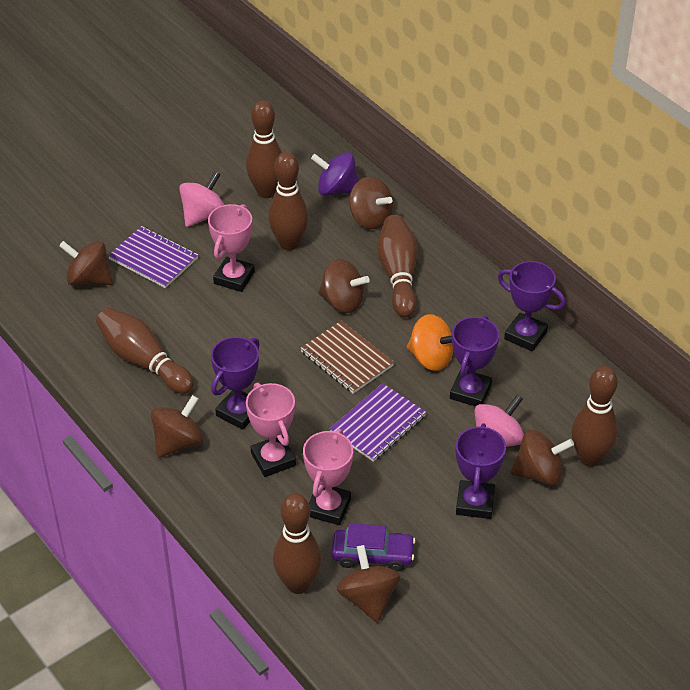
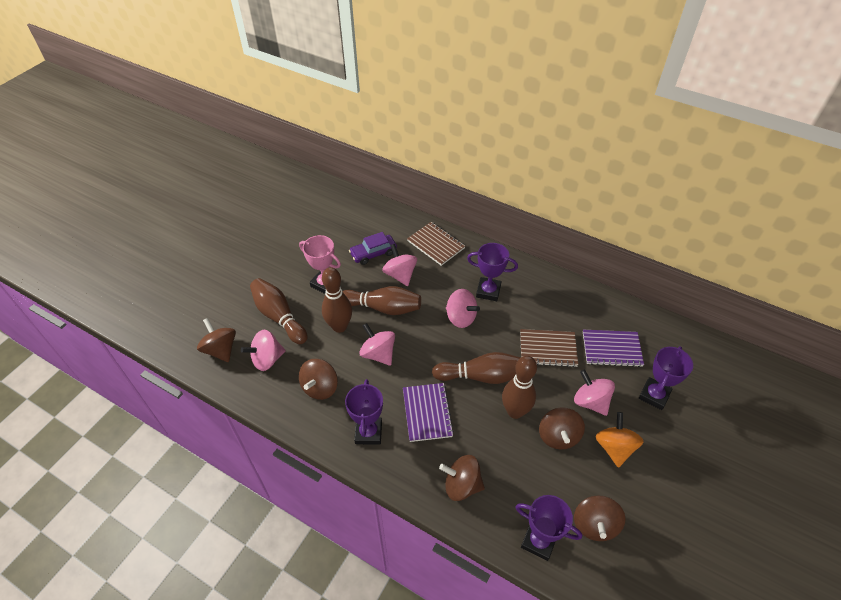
brown bowling pin: [96,308,194,394] [246,100,282,198] [268,152,309,251] [273,493,322,594] [377,215,418,318] [572,366,618,467] = 6 -> [250,278,308,344] [322,267,352,333] [342,286,421,315] [432,352,521,384] [502,356,537,419] = 5
brown notebook: [300,321,394,394] = 1 -> [407,222,465,266] [520,329,578,367] = 2
brown spinning top: [59,241,113,286] [151,395,204,458] [318,259,370,313] [337,545,400,623] [349,177,393,229] [511,430,574,485] = 6 -> [197,318,236,362] [299,359,338,400] [439,455,485,501] [539,407,585,449] [574,495,626,541] = 5
pink spinning top: [179,171,224,227] [474,394,524,447] = 2 -> [241,330,286,371] [359,323,395,366] [382,244,417,286] [446,289,480,328] [574,370,615,416] = 5
pink trophy: [208,204,255,292] [246,383,296,477] [303,429,353,525] = 3 -> [299,235,341,294] = 1
purple spinning top: [311,152,358,196] = 1 -> none = 0

